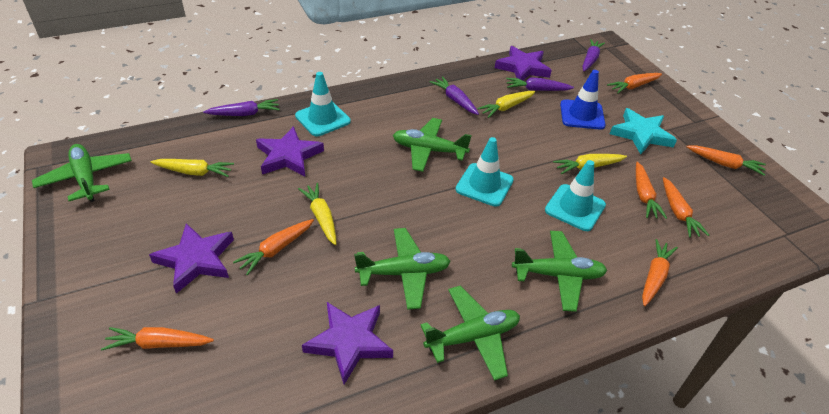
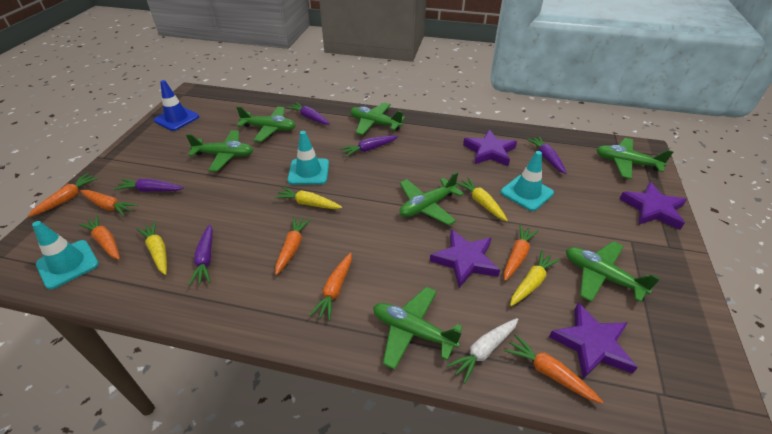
green plane: [32,144,132,202] [354,228,451,310] [393,118,472,172] [420,286,520,381] [512,231,607,312] = 5 -> [186,130,253,171] [236,106,296,142] [350,103,405,135] [373,287,463,370] [400,172,464,226] [566,241,660,302] [596,138,674,179] = 7
purple carrot: [203,99,280,116] [430,76,479,115] [506,77,574,91] [582,39,605,71] = 4 -> [114,179,184,192] [189,224,213,286] [286,102,330,125] [340,135,398,157] [526,136,567,174] = 5
turquoise star: [610,108,677,154] = 1 -> none = 0
white carrot: none = 0 -> [447,318,518,383] = 1

